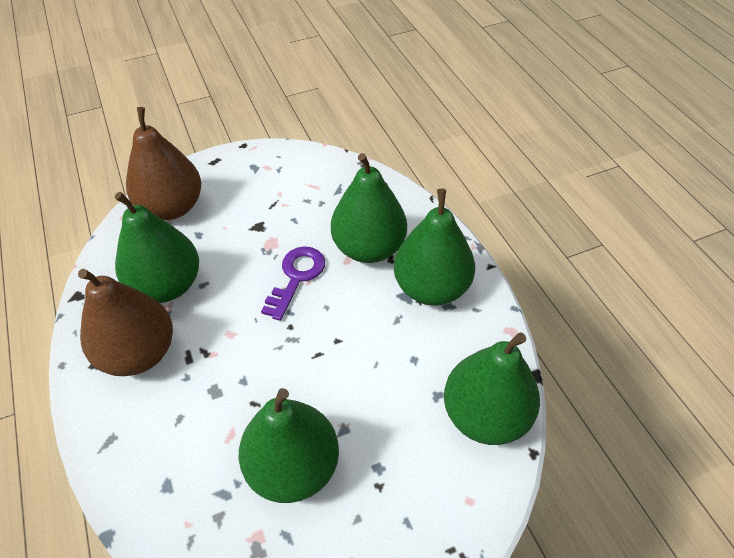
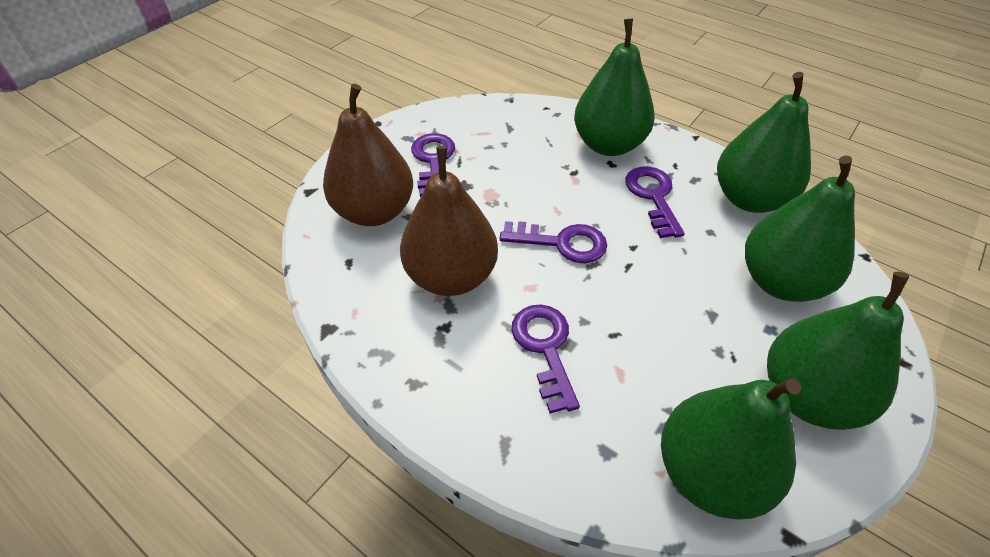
purple key: [261,246,325,321] = 1 -> [411,133,455,197] [500,221,607,263] [512,304,580,413] [625,166,685,238] = 4

